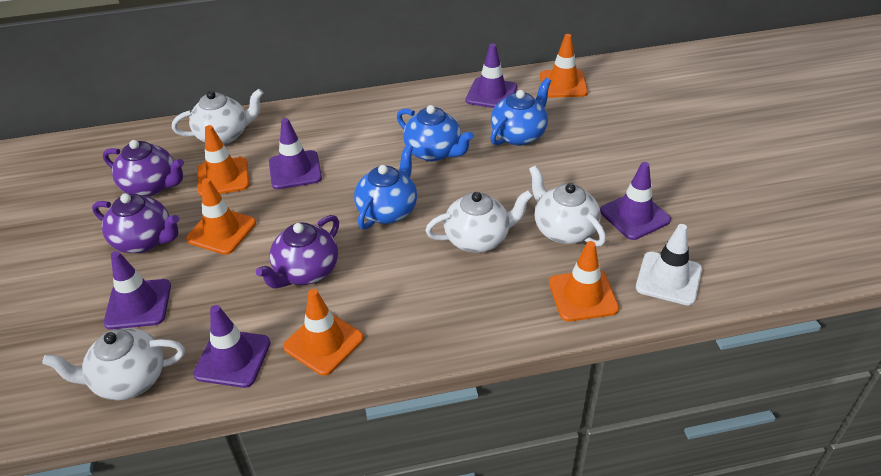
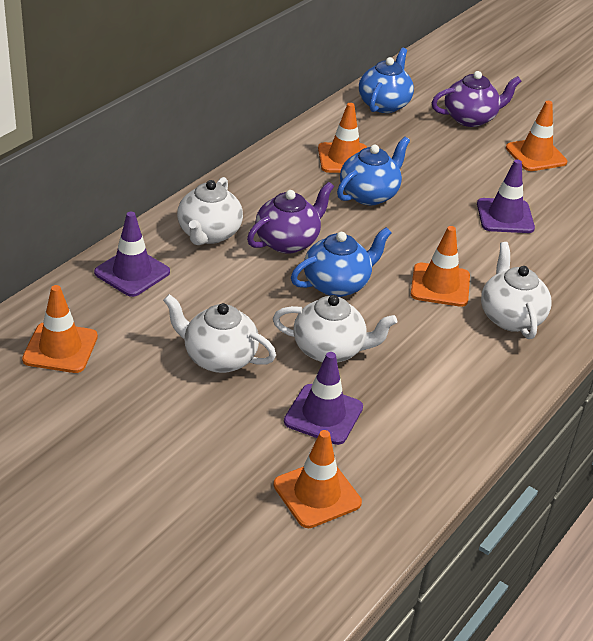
purple teapot: [92,193,179,253] [103,140,184,197] [256,215,339,289] = 3 -> [247,182,334,254] [431,71,521,127] = 2
purple traffic cone: [104,251,171,330] [193,305,271,388] [269,118,322,189] [466,43,517,108] [600,162,671,240] = 5 -> [94,212,170,297] [284,352,363,445] [477,159,535,233] = 3
white traffic cone: [636,224,702,306] = 1 -> none = 0

